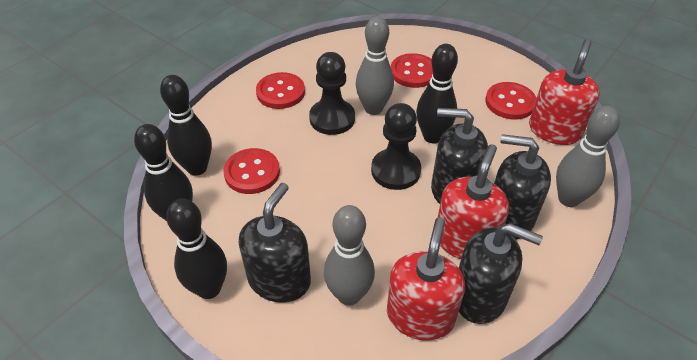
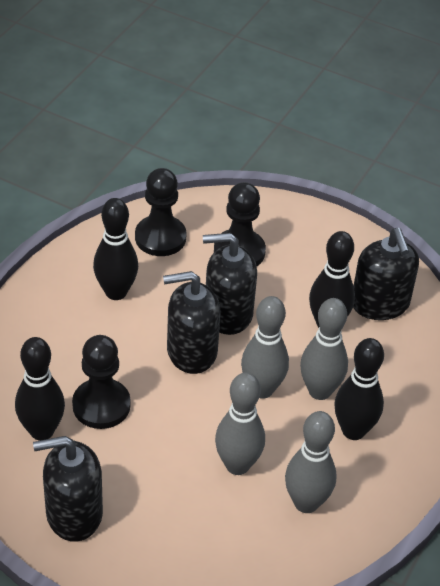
black pawn: [309,52,355,135] [371,103,421,190] = 2 -> [72,335,130,429] [135,168,186,256] [214,182,266,266] = 3
grey bowling pin: [324,205,375,306] [356,16,394,115] [556,106,620,207] = 3 -> [215,372,265,475] [241,296,289,399] [285,411,337,513] [300,298,348,400] = 4
red button: [223,148,280,194] [256,72,305,109] [391,53,433,88] [485,82,536,120] = 4 -> none = 0
red soap dispenser: [387,218,465,340] [438,144,509,259] [529,39,600,145] = 3 -> none = 0

